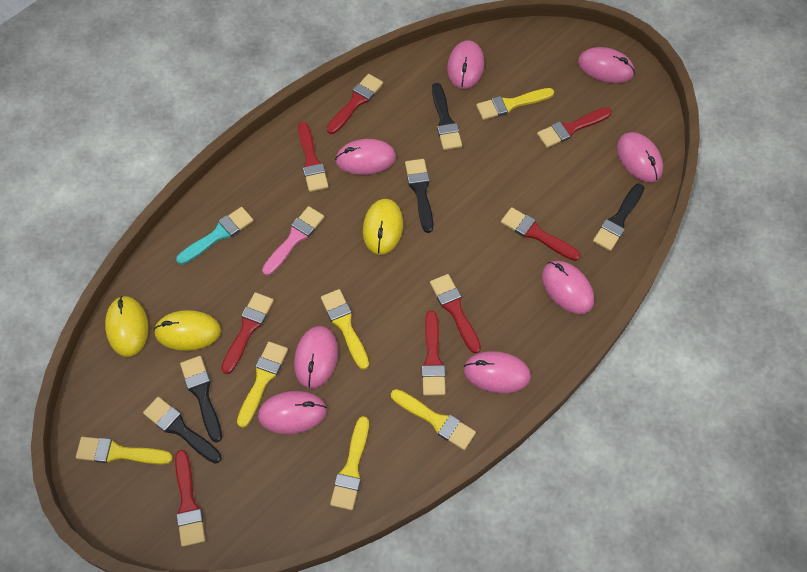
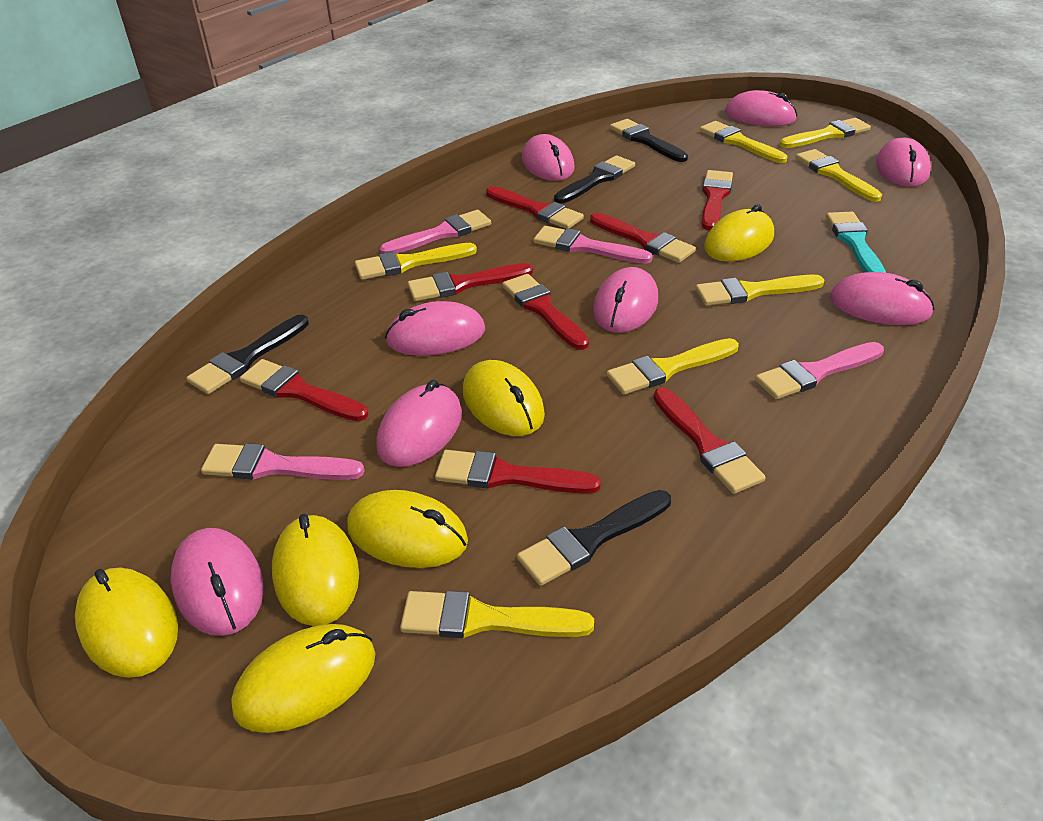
black brush: [143,397,222,463] [180,356,222,443] [405,159,433,233] [432,83,462,150] [593,184,644,251] = 5 -> [186,315,309,394] [517,490,671,586] [554,155,635,203] [610,119,688,162] = 4
pink brush: [262,206,324,276] = 1 -> [201,443,365,480] [379,210,491,254] [533,226,653,264] [755,342,884,399] = 4
yellow brush: [76,437,173,464] [237,342,288,428] [321,289,369,370] [330,416,369,510] [391,389,476,450] [476,88,554,120] = 6 -> [355,243,477,280] [400,591,594,638] [607,338,739,395] [695,275,824,306] [700,121,787,163] [780,118,871,148] [795,149,882,202] = 7
yellow mouse: [105,296,148,357] [154,310,221,351] [363,199,403,255] = 3 -> [75,568,178,678] [231,624,375,733] [272,514,359,626] [347,490,468,568] [463,360,545,436] [704,204,774,262] = 6

